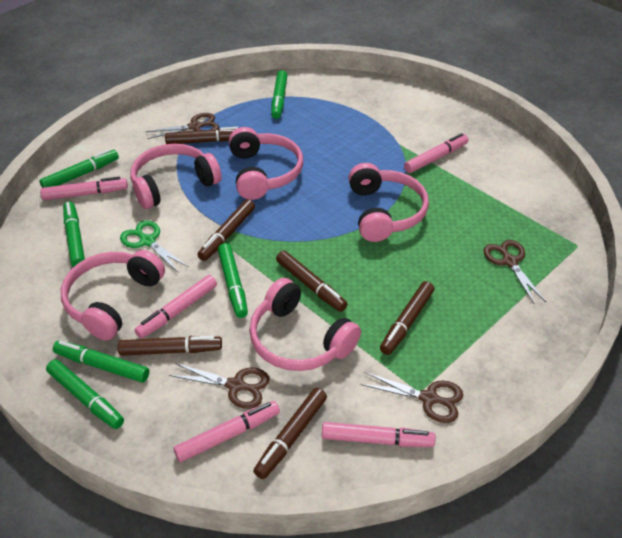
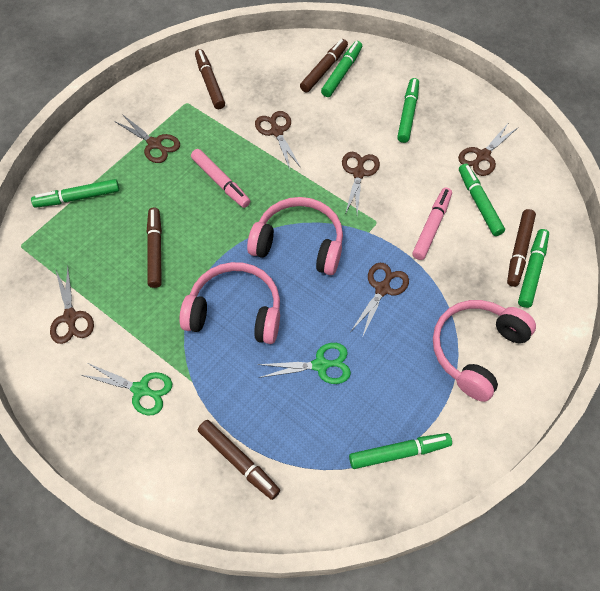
brown marker: [118,336,222,356] [165,127,238,144] [197,199,255,261] [253,388,327,479] [276,251,347,312] [380,281,434,355] = 6 -> [147,208,162,288] [195,49,225,109] [198,420,280,500] [300,39,348,93] [507,209,536,287] = 5
brown scissors: [145,113,219,139] [169,363,270,409] [361,372,463,423] [484,240,546,303] = 4 -> [50,266,94,344] [114,114,180,163] [255,111,301,169] [342,152,380,215] [351,263,409,338] [458,124,517,176] = 6
green scissors: [120,220,189,272] = 1 -> [81,363,172,415] [257,343,351,384] = 2
pink headphones: [61,250,165,340] [130,144,222,209] [229,127,303,200] [249,278,361,371] [348,163,429,242] = 5 -> [179,262,280,344] [247,197,343,275] [433,300,536,402] = 3
pink marker: [40,177,128,200] [134,275,217,339] [173,401,280,462] [322,422,435,447] [404,133,468,173] = 5 -> [191,149,250,208] [412,188,452,260] = 2

